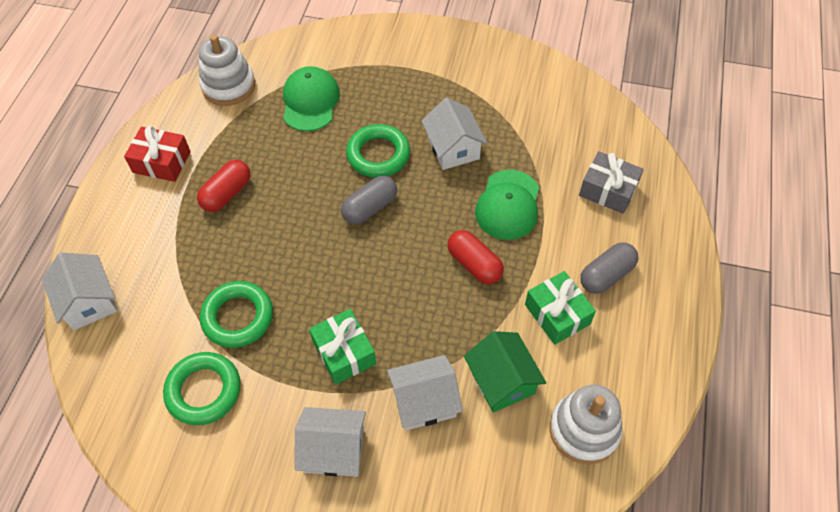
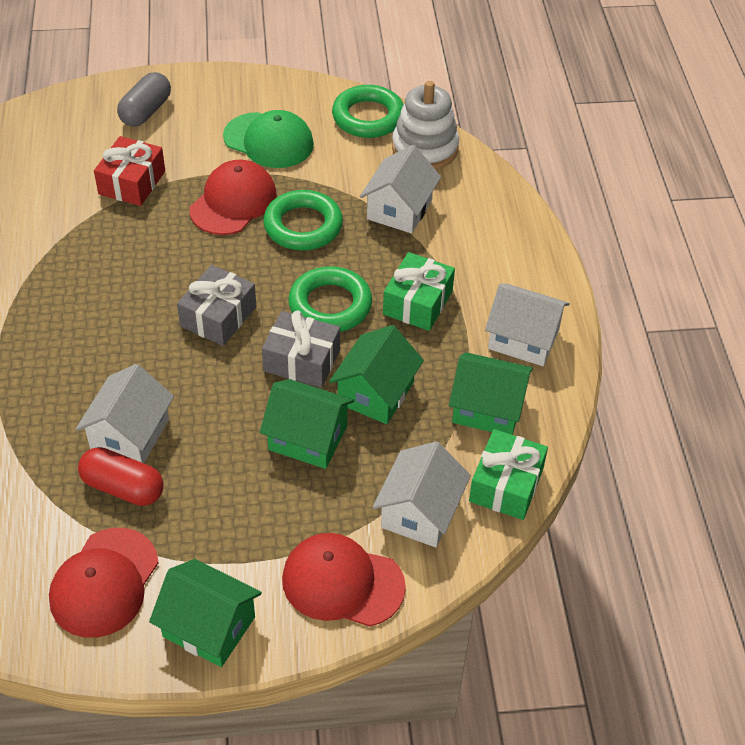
green cap: [283,66,340,131] [475,170,539,240] = 2 -> [223,110,314,168] = 1
green house: [464,331,546,413] = 1 -> [149,559,262,667] [260,379,354,469] [329,325,424,424] [449,352,533,435] = 4
grey capsule: [341,176,397,224] [580,242,638,294] = 2 -> [117,72,171,127] = 1
grey gift: [579,151,644,214] = 1 -> [177,265,256,346] [262,311,340,388] = 2
red cap: none = 0 -> [49,528,158,638] [189,160,277,235] [282,533,406,627] = 3
red capsule: [197,160,251,212] [447,230,504,284] = 2 -> [78,447,164,506] = 1
white stacking toy: [199,35,255,106] [550,385,623,464] = 2 -> [392,81,459,169] = 1

